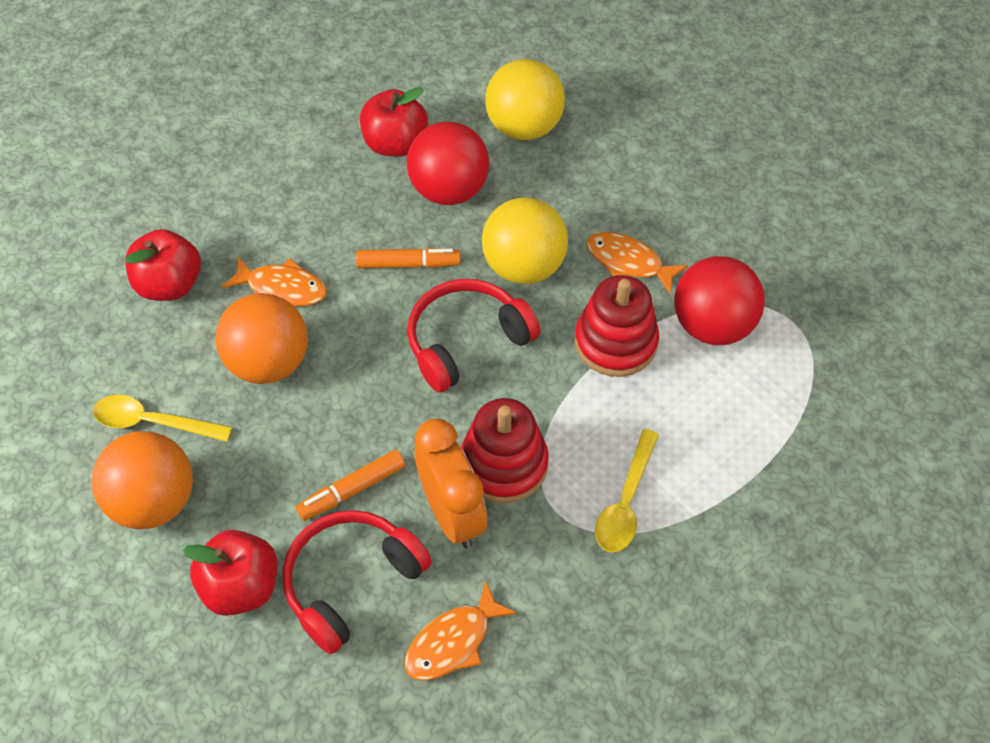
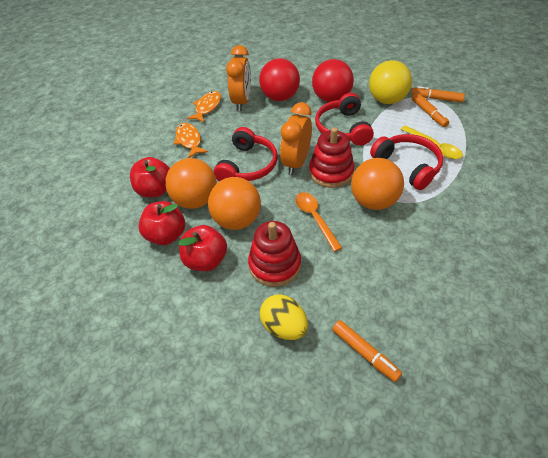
orange ball: [91,431,193,529] [216,293,308,384] = 2 -> [165,158,217,209] [208,177,261,230] [351,158,404,210] = 3
orange clock: [415,419,487,548] = 1 -> [226,45,251,111] [280,102,312,175] = 2
orange fish: [222,256,327,306] [405,580,517,681] [586,232,688,295] = 3 -> [174,123,208,158] [187,91,221,123] = 2
orange marker: [296,450,405,521] [356,248,460,268] = 2 -> [332,320,402,382] [411,86,465,102] [412,92,449,127] = 3
orange spoon: none = 0 -> [295,192,342,252] = 1
red headphones: [282,510,432,654] [407,279,540,392] = 2 -> [214,127,278,182] [315,93,374,145] [370,134,443,190] = 3
yellow ball: [482,197,568,284] [485,59,565,140] = 2 -> [369,60,412,104] = 1
yellow egg: none = 0 -> [260,294,308,340] = 1
yellow spoon: [93,395,232,442] [595,429,659,552] = 2 -> [401,125,463,159] = 1

